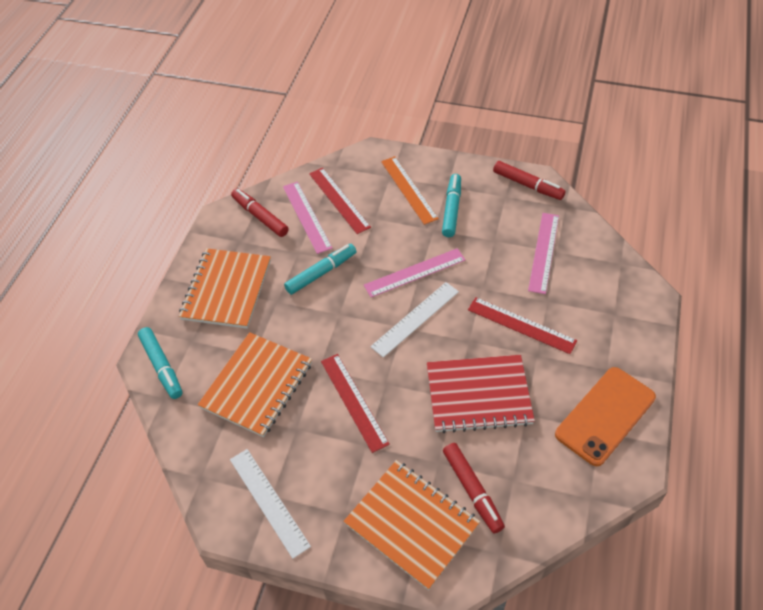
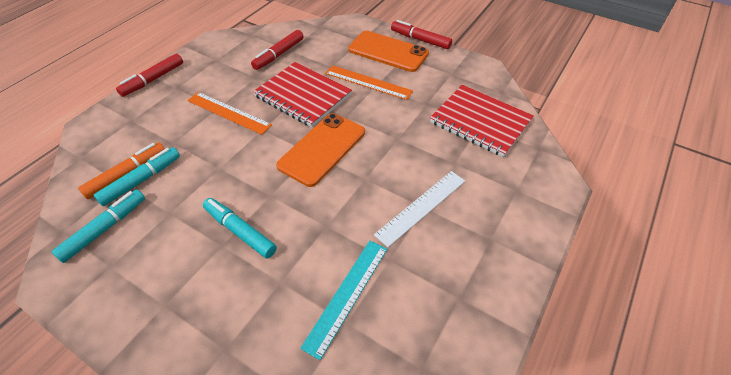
orange marker: none = 0 -> [78,142,165,199] = 1
orange notebook: [179,248,271,329] [198,332,312,437] [343,460,480,590] = 3 -> none = 0
orange phone: [555,367,656,466] = 1 -> [276,113,365,187] [348,31,429,72] = 2
orange ruler: [381,156,439,225] = 1 -> [187,92,272,135] [325,65,413,100] = 2
pink ruler: [283,182,333,254] [364,248,465,297] [528,213,559,294] = 3 -> none = 0
red notebook: [427,355,535,433] = 1 -> [253,62,352,127] [430,85,534,157] = 2
red ruler: [309,168,371,234] [321,354,390,453] [468,297,577,354] = 3 -> none = 0
turquoise ruler: none = 0 -> [300,241,387,360] = 1
white ruler: [230,449,311,559] [370,282,459,358] = 2 -> [374,171,465,247] = 1

